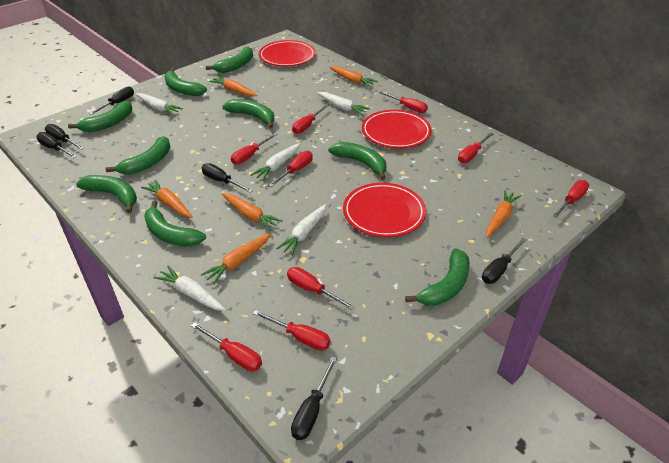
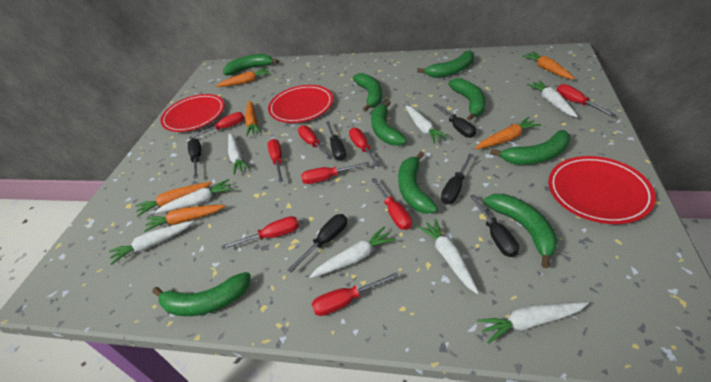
white carrot: [136,93,183,115] [153,266,226,311] [250,143,300,181] [276,204,326,255] [317,92,370,115] = 5 -> [109,221,194,265] [155,179,233,213] [228,133,250,175] [309,227,396,278] [405,105,449,144] [418,219,479,294] [477,302,589,344] [527,80,578,117] = 8

